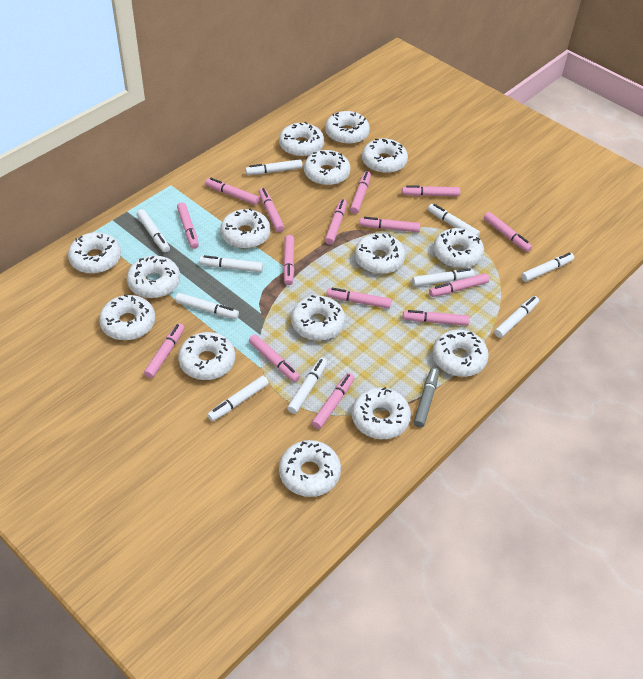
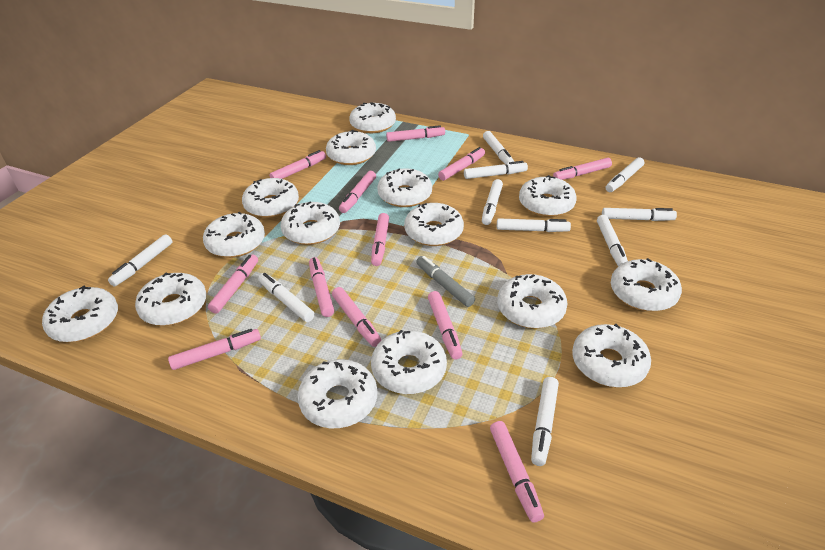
pink marker: [144,323,184,378] [177,202,199,249] [205,178,259,205] [249,334,300,382] [259,188,285,232] [283,235,294,285] [312,373,354,429] [325,199,347,245] [326,288,391,309] [350,171,371,214] [359,217,420,232] [402,185,460,196] [403,310,470,326] [429,273,489,297] [484,212,532,252] = 15 -> [168,329,261,370] [208,254,258,314] [269,150,326,179] [309,257,334,317] [332,287,381,347] [339,171,376,213] [371,213,389,266] [386,125,445,142] [428,291,463,359] [438,147,485,181] [490,421,544,522] [553,158,612,180] = 12

